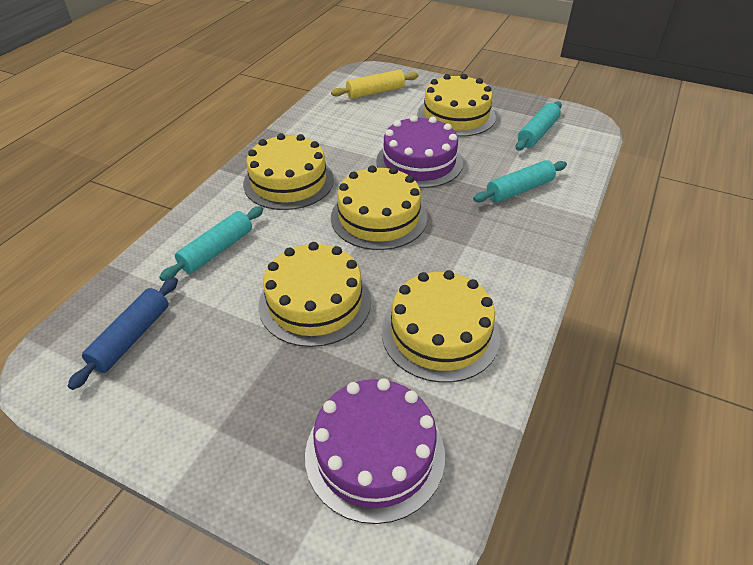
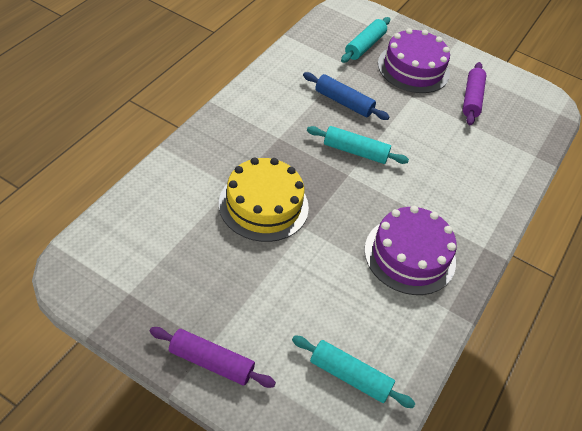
purple rolling pin: none = 0 -> [150,327,276,388] [463,62,486,125] = 2
yellow cake: [243,133,334,210] [258,242,371,347] [331,165,427,250] [382,270,500,383] [417,74,496,137] = 5 -> [219,157,309,242] = 1
yellow rolling pin: [331,70,418,99] = 1 -> none = 0

